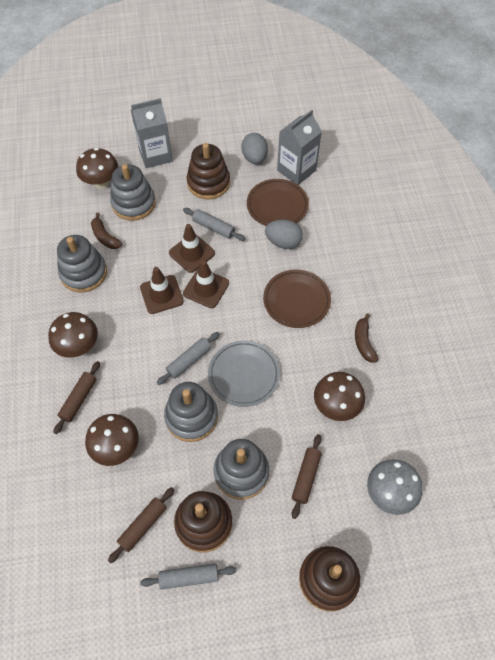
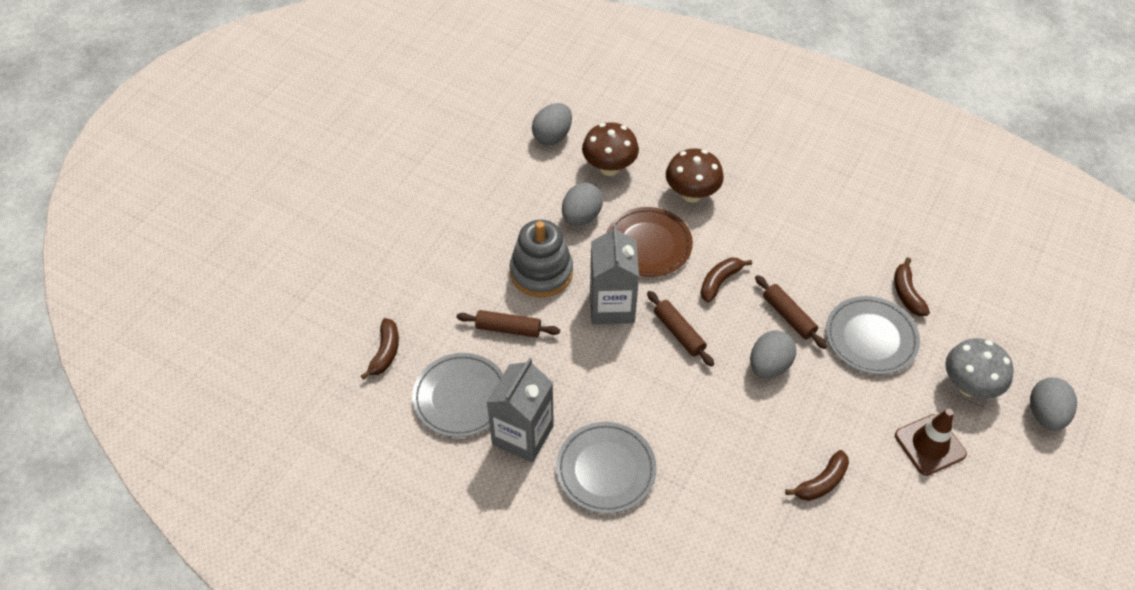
brown banana: [91,213,122,249] [355,313,378,362] = 2 -> [361,318,399,380] [701,258,752,303] [785,450,849,501] [894,258,930,316] = 4
brown mushroom: [48,312,98,358] [76,148,118,188] [85,414,139,466] [314,372,365,421] = 4 -> [582,122,639,176] [666,148,724,203] = 2
brown plate: [247,179,309,226] [263,269,331,328] = 2 -> [606,207,693,277] = 1
brown stacking toy: [174,491,232,552] [187,143,230,200] [299,546,360,612] = 3 -> none = 0
brown traffic cone: [140,267,184,314] [169,224,215,273] [183,260,229,308] = 3 -> [895,408,967,476] = 1
grey egg: [241,133,268,164] [265,219,303,249] = 2 -> [532,103,572,145] [562,183,603,226] [750,330,796,378] [1030,377,1077,431] = 4
grey plate: [208,341,280,407] = 1 -> [412,353,503,438] [556,422,657,514] [826,296,920,375] = 3
grey rolling pin: [140,564,236,590] [157,332,220,385] [183,208,245,241] = 3 -> none = 0
grey stacking toy: [57,235,107,293] [110,164,156,221] [164,382,218,442] [214,439,269,499] = 4 -> [510,220,573,298] = 1

